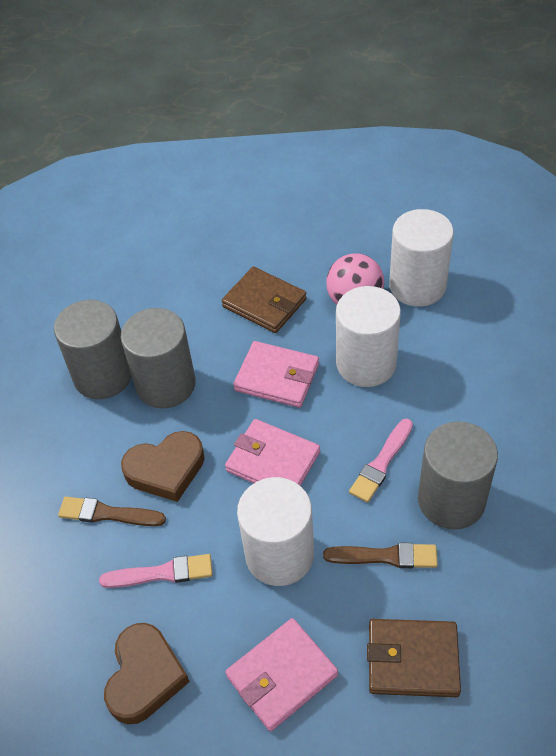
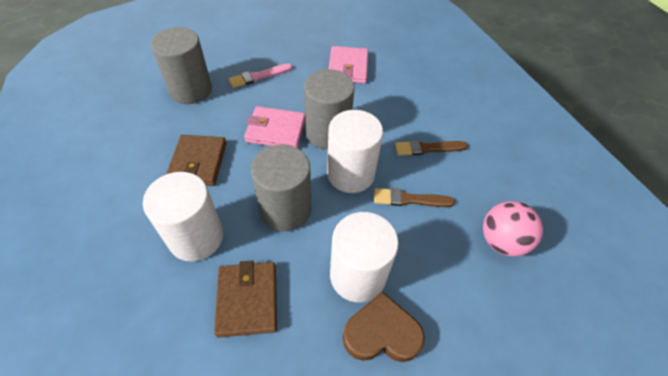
brown heart: [104,623,190,724] [121,431,205,502] = 2 -> [343,291,425,362] = 1
pink brush: [99,554,213,588] [349,419,413,503] = 2 -> [228,64,292,88] = 1
pink wallet: [225,419,320,486] [225,618,338,731] [233,341,319,408] = 3 -> [244,106,305,148] [329,46,368,84] = 2

